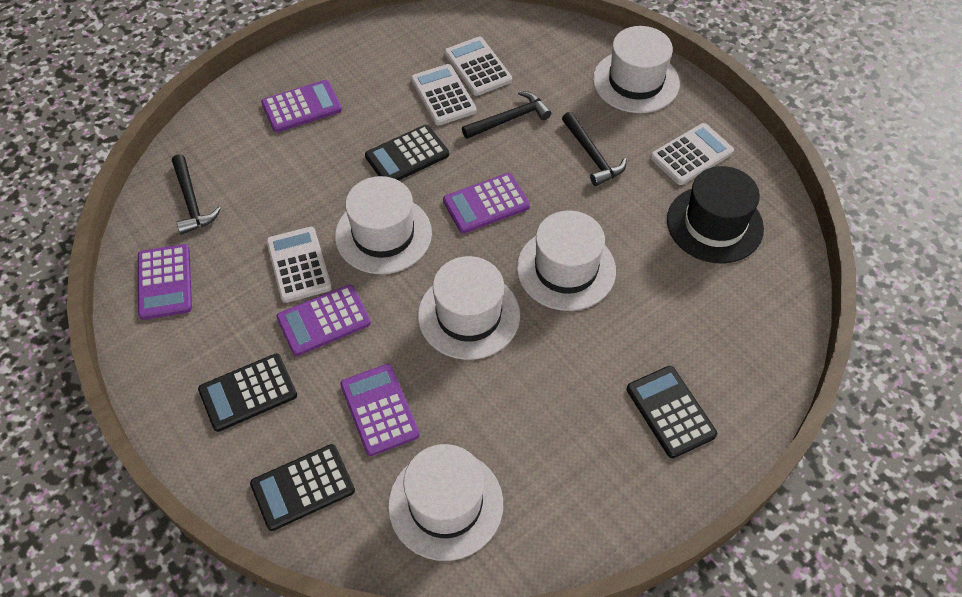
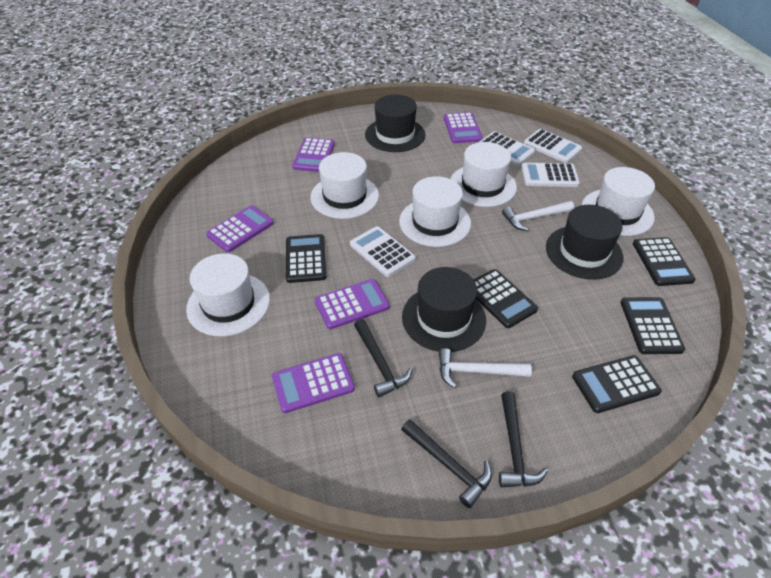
black calculator: [198,354,297,432] [250,444,355,531] [365,125,449,180] [627,366,717,458] = 4 -> [286,234,326,283] [474,269,538,328] [572,355,662,413] [620,297,685,354] [633,237,696,286] = 5
black hat: [667,166,764,263] = 1 -> [365,95,426,152] [402,267,486,352] [546,205,623,280] = 3
white hammer: none = 0 -> [439,348,532,388] [502,201,574,231] = 2

